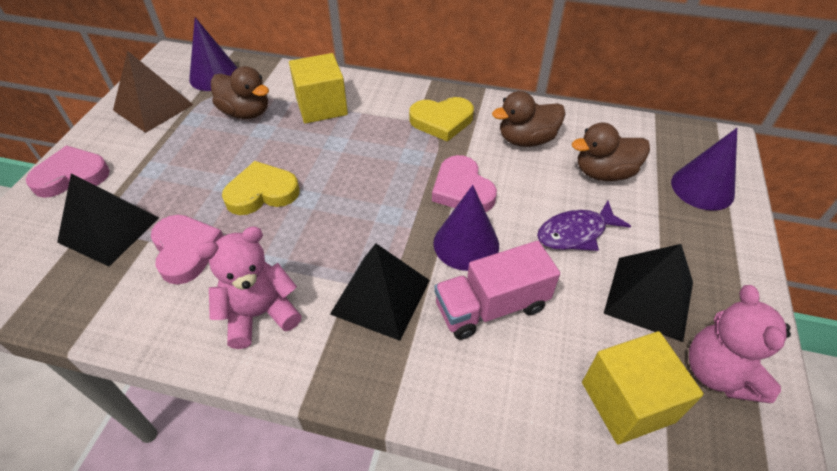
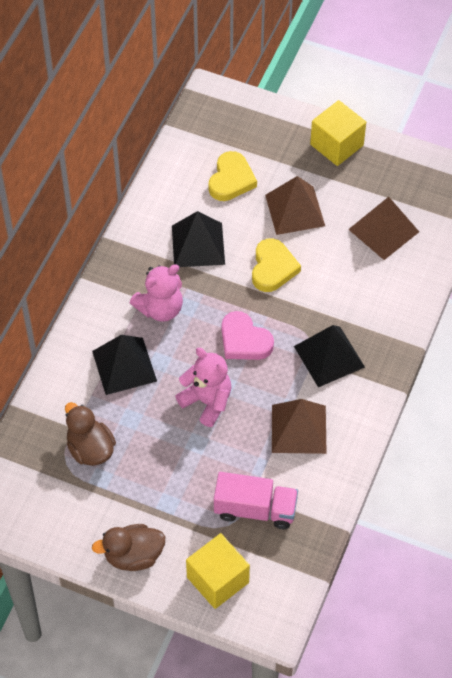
brown duck: [211,66,269,119] [492,91,565,147] [572,122,650,181] = 3 -> [65,402,116,466] [92,524,165,571] = 2
brown pyramid: [113,51,193,133] = 1 -> [265,176,325,235] [272,399,327,454] [348,197,419,260] = 3
pink heart: [26,146,110,198] [151,215,223,284] [432,155,497,212] = 3 -> [222,311,274,360] = 1
purple cone: [189,17,237,91] [433,185,499,271] [671,128,737,211] = 3 -> none = 0
purple fish: [537,201,631,251] = 1 -> none = 0

